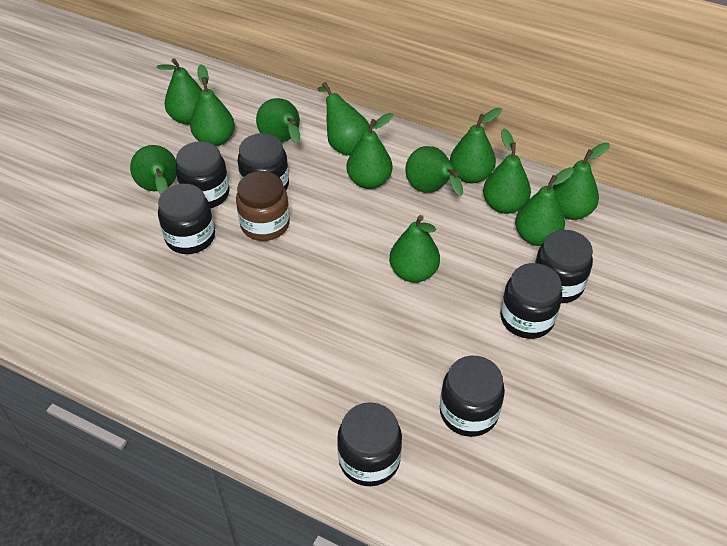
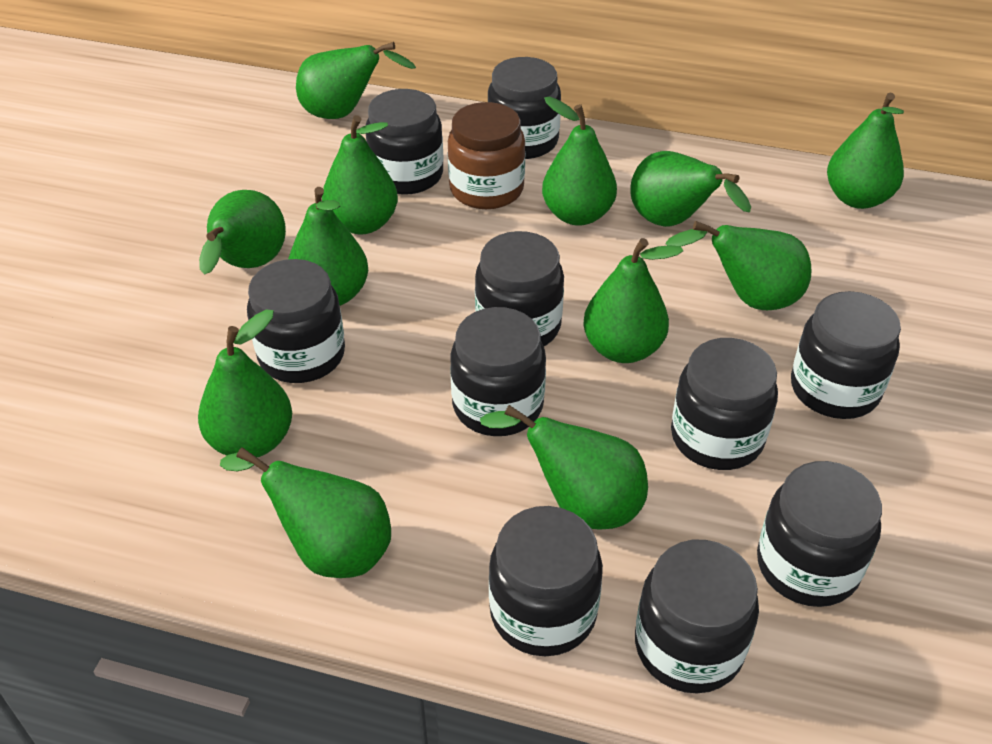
black jar: [158,184,215,254] [175,141,229,208] [238,133,289,190] [337,402,402,486] [440,356,505,437] [500,263,562,339] [535,230,593,303] = 7 -> [247,259,345,383] [366,89,443,195] [450,307,546,436] [475,231,564,346] [488,57,561,159] [489,506,603,656] [635,540,759,693] [671,338,778,470] [757,461,882,607] [791,291,901,419] = 10

